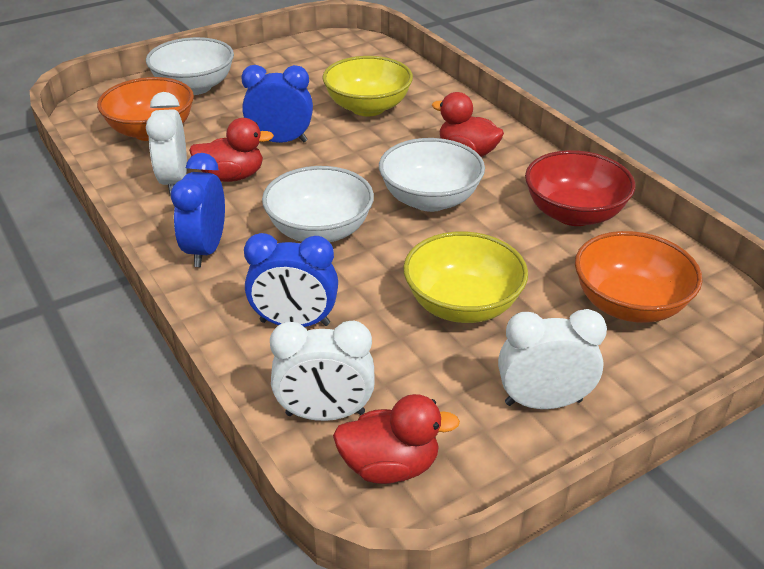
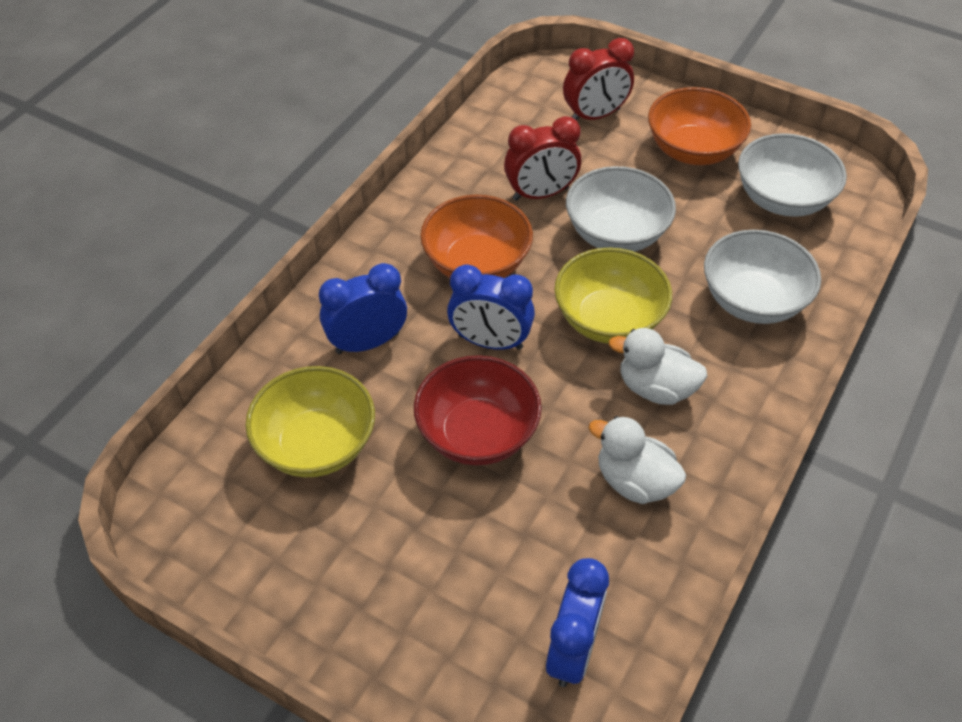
red clock: none = 0 -> [504,116,581,201] [563,38,634,121] = 2
red duck: [189,118,274,182] [333,394,460,484] [432,92,504,157] = 3 -> none = 0
white clock: [146,92,187,195] [270,321,375,421] [498,309,607,409] = 3 -> none = 0
white duck: none = 0 -> [589,416,686,504] [609,328,707,405] = 2

